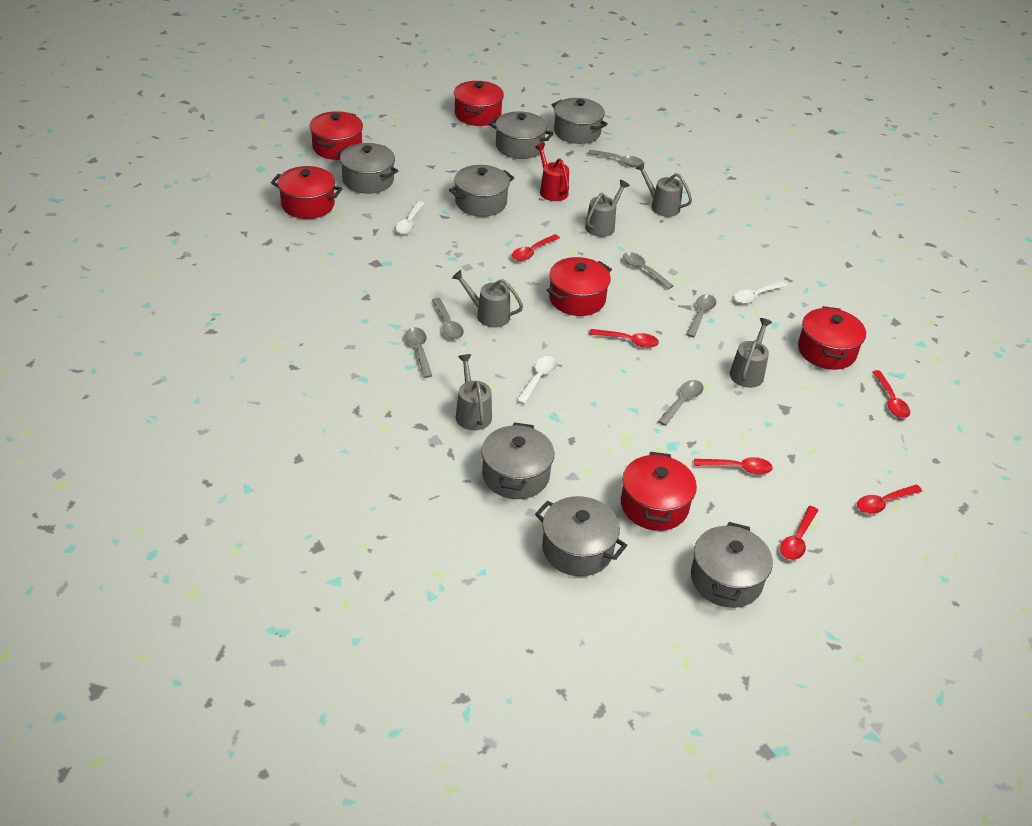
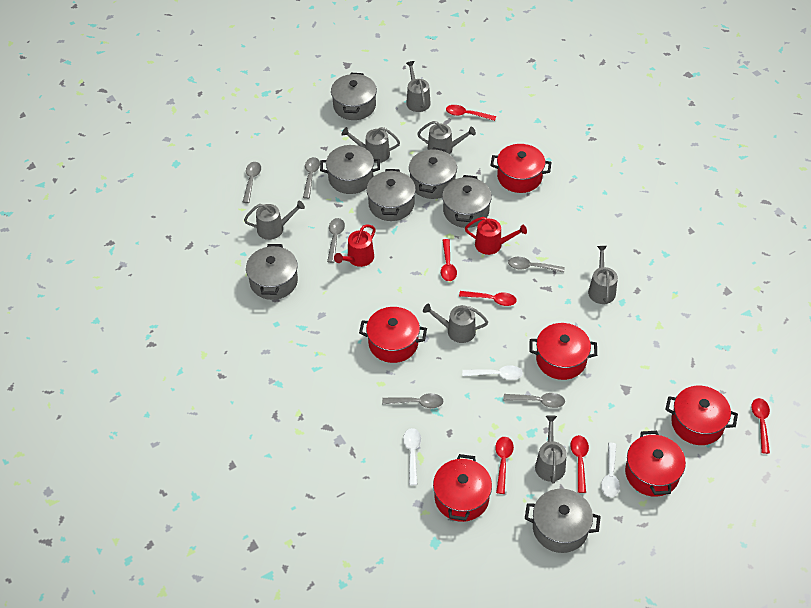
grey watering can: [452,270,523,328] [456,354,492,430] [585,180,630,237] [635,163,692,217] [730,318,772,388] = 5 -> [244,201,305,240] [341,127,400,163] [406,61,431,112] [417,121,476,154] [423,303,488,343] [535,415,567,484] [588,246,618,304] = 7
red watering can: [535,143,569,201] = 1 -> [334,224,376,267] [465,217,527,255] = 2

